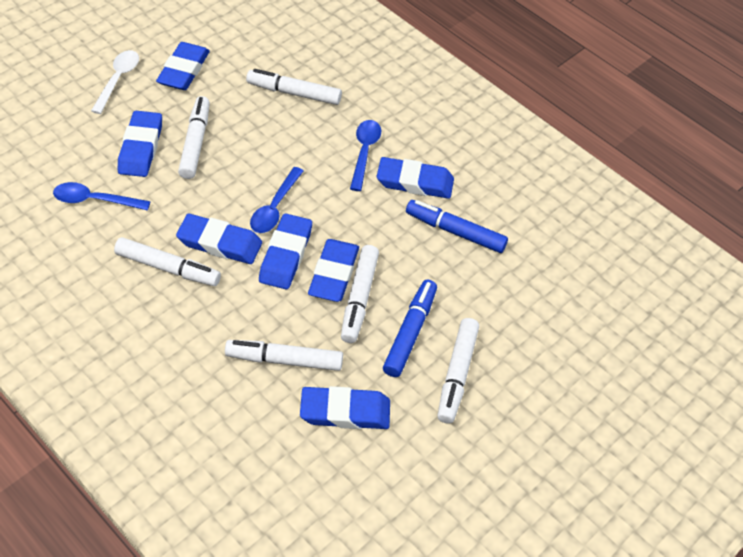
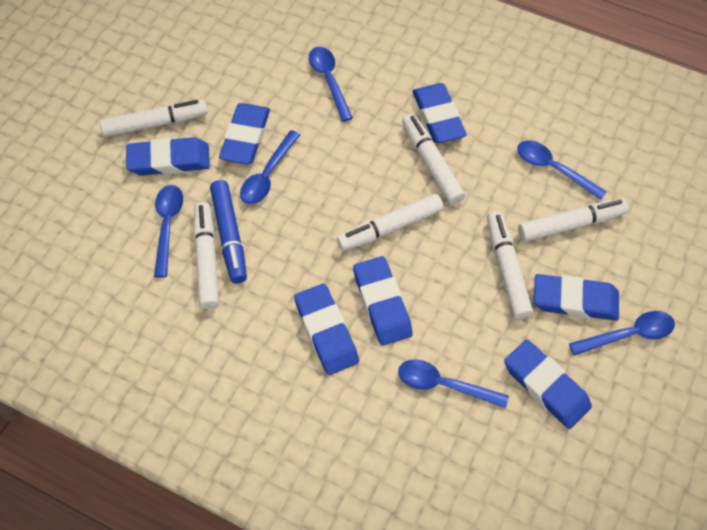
blue marker: [383,280,437,377] [406,200,508,253] = 2 -> [210,180,247,283] = 1
blue spoon: [53,182,151,211] [250,167,303,233] [350,120,381,191] = 3 -> [154,185,183,277] [240,130,300,204] [309,47,353,122] [398,359,509,408] [517,140,607,200] [569,311,675,356] = 6
white spoon: [91,50,139,114] = 1 -> none = 0

